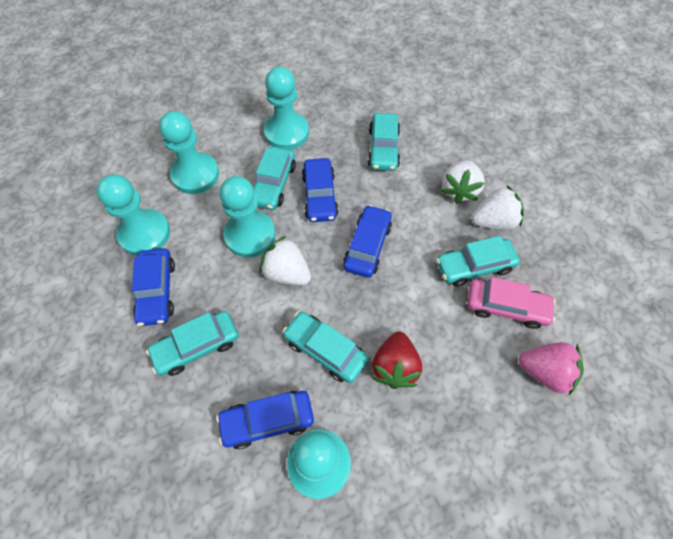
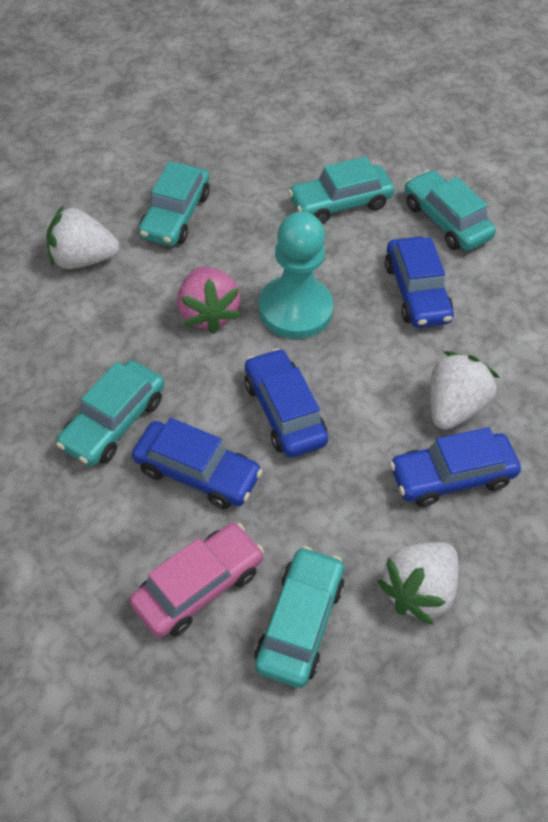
red strawberry: [372,332,422,389] = 1 -> none = 0
turquoise pawn: [96,174,170,256] [159,111,219,194] [220,176,275,258] [264,67,309,150] [287,430,351,499] = 5 -> [259,212,333,339] = 1

